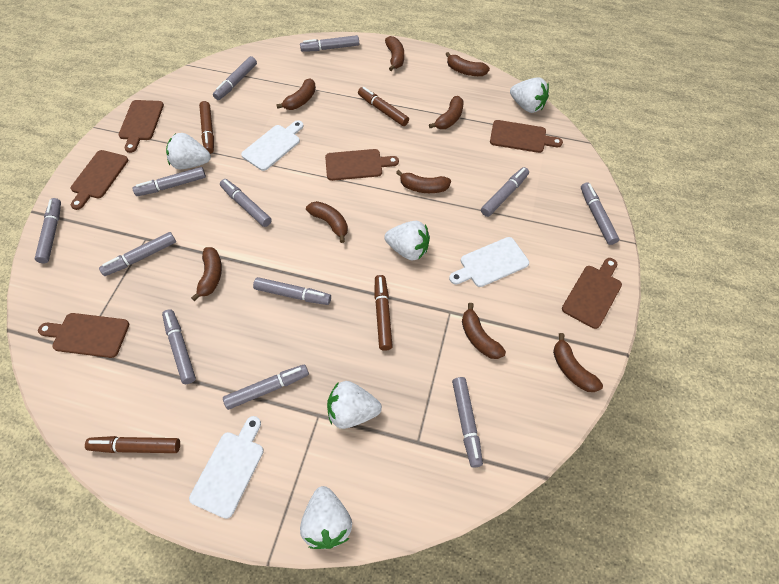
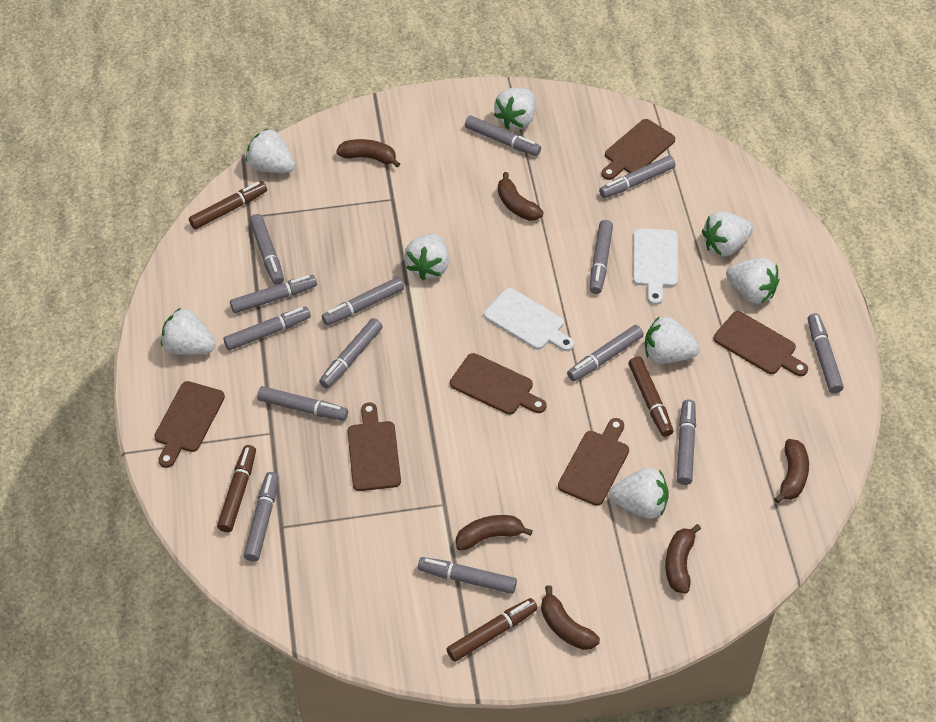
brown banana: [191,247,222,301] [276,79,316,110] [306,201,348,243] [385,36,404,71] [396,170,451,193] [429,96,464,129] [445,52,490,76] [462,303,506,359] [553,333,603,392] = 9 -> [336,139,400,167] [456,515,533,550] [498,172,544,221] [541,585,600,650] [665,524,701,594] [774,439,809,503] = 6
grey marker: [35,198,61,263] [99,232,176,276] [133,167,206,196] [162,309,196,384] [213,56,257,100] [220,179,272,227] [223,364,309,410] [253,277,331,305] [300,35,359,52] [452,377,483,468] [481,167,529,217] [581,182,619,245] = 12 -> [223,307,311,350] [230,275,317,313] [244,472,279,561] [249,214,284,285] [257,386,348,421] [319,318,383,388] [322,277,404,325] [418,557,517,594] [465,115,541,156] [567,325,644,381] [590,220,613,294] [599,155,676,198] [677,399,696,485] [808,313,844,393] = 14
white cutting board: [189,416,264,519] [241,120,304,171] [449,237,529,287] = 3 -> [484,288,574,351] [633,229,678,305] = 2
white strawberry: [166,133,211,169] [300,486,352,549] [327,381,382,429] [384,221,430,261] [510,77,549,113] = 5 -> [161,308,216,355] [246,128,295,173] [404,233,449,280] [494,88,535,130] [609,468,669,519] [645,316,700,364] [702,211,753,256] [726,258,779,304] = 8

